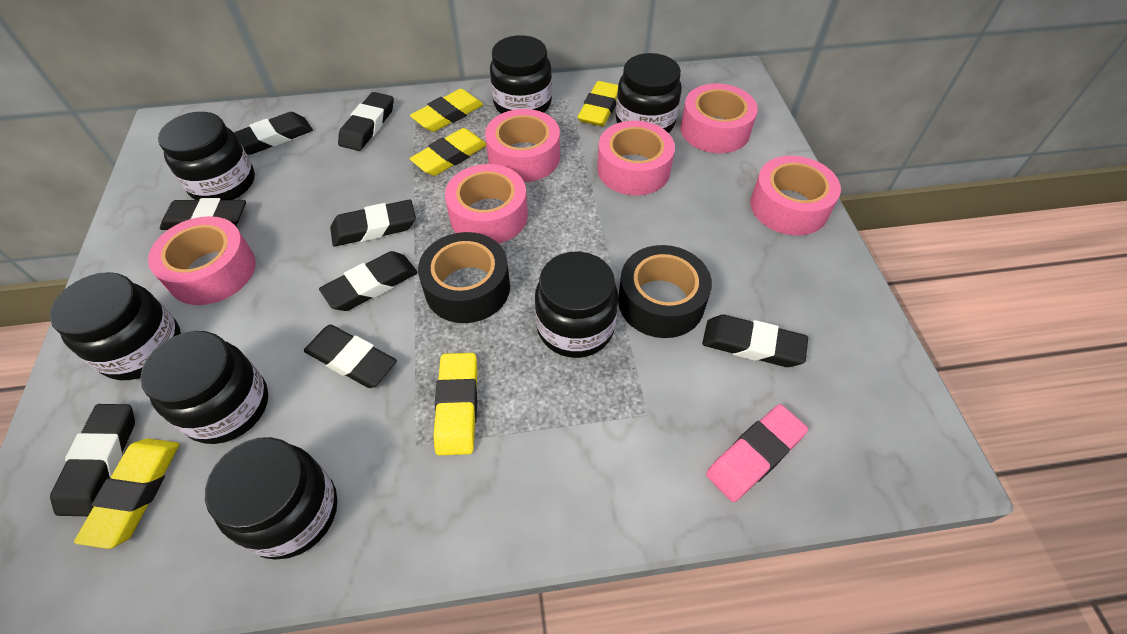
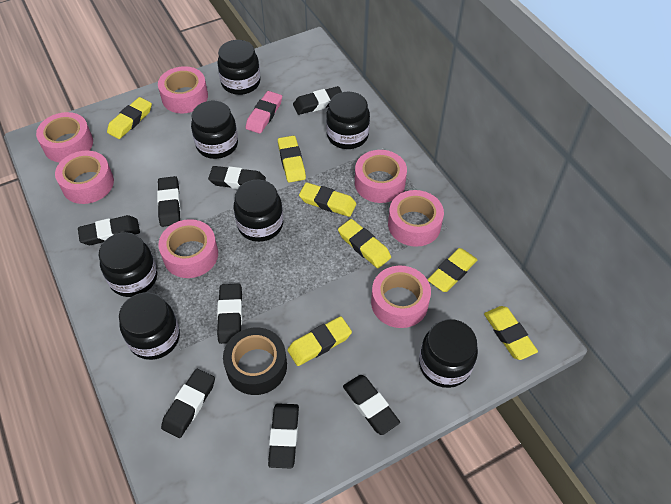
black tape: [418,232,510,323] [618,245,712,338] = 2 -> [223,327,287,395] = 1
pink tape: [148,216,256,305] [445,164,528,244] [485,109,560,182] [597,121,675,195] [680,83,758,153] [750,156,841,235] = 6 -> [36,112,93,163] [55,151,114,204] [158,66,208,113] [158,219,218,278] [355,150,407,203] [371,266,431,328] [388,190,444,247] = 7
yellow eraser: [74,439,179,549] [410,89,483,132] [410,128,486,176] [433,353,478,455] [578,81,618,127] = 5 -> [107,97,152,139] [278,136,306,183] [287,316,352,366] [299,182,356,217] [338,219,391,268] [428,248,477,292] [484,306,538,360] = 7

